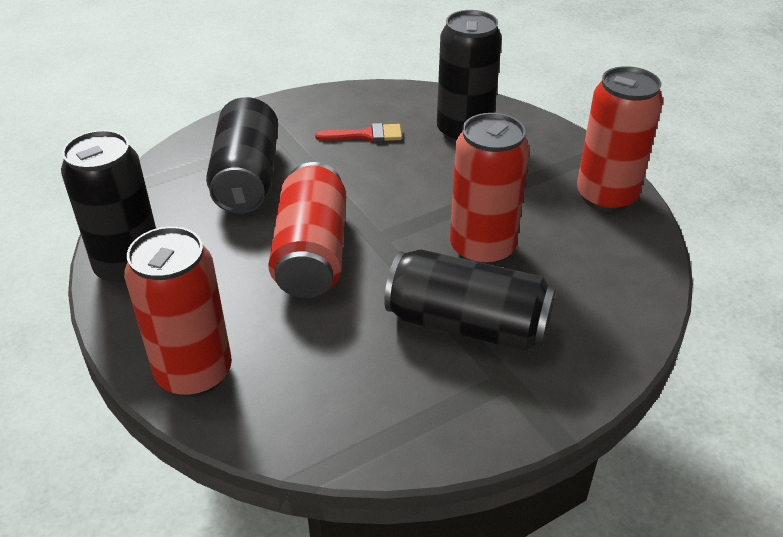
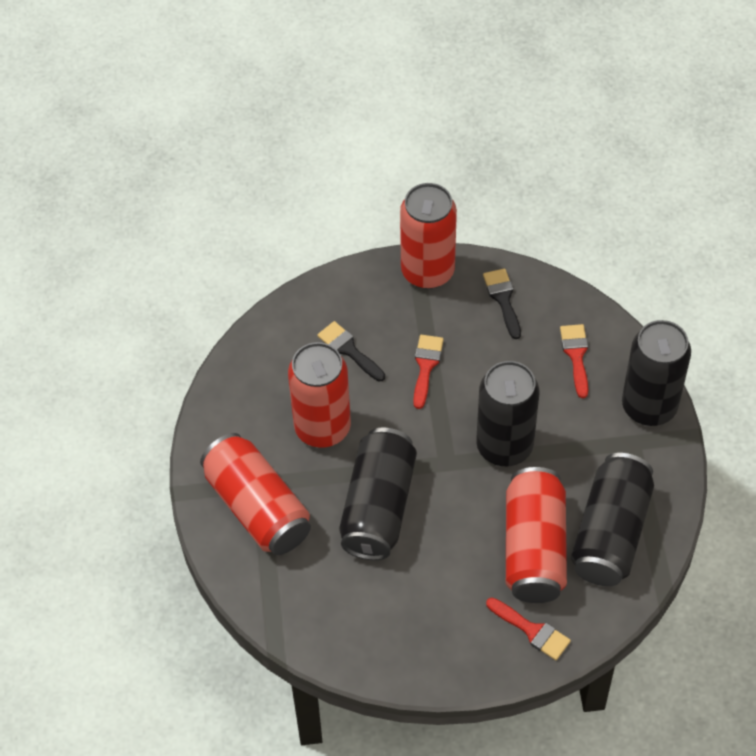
black brush: none = 0 -> [317,321,385,381] [483,269,521,339] = 2
red brush: [315,123,402,142] = 1 -> [413,335,444,409] [486,598,571,660] [560,324,588,398] = 3

